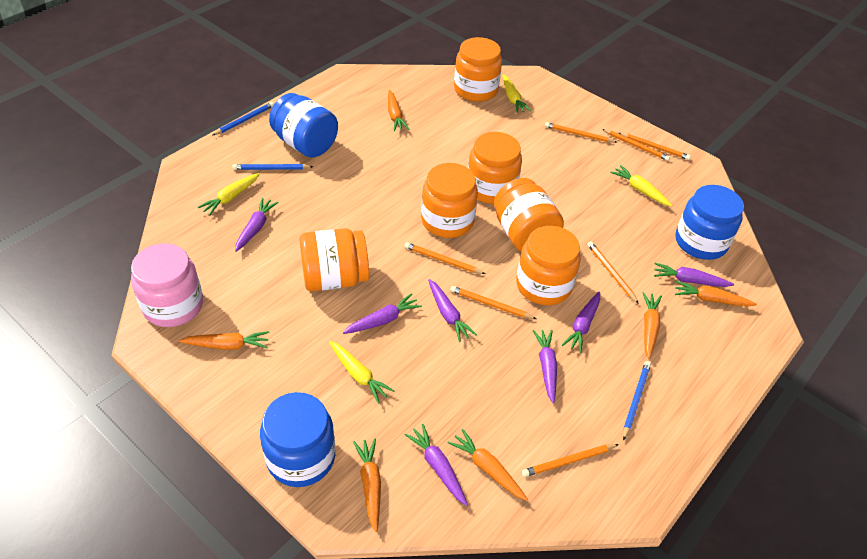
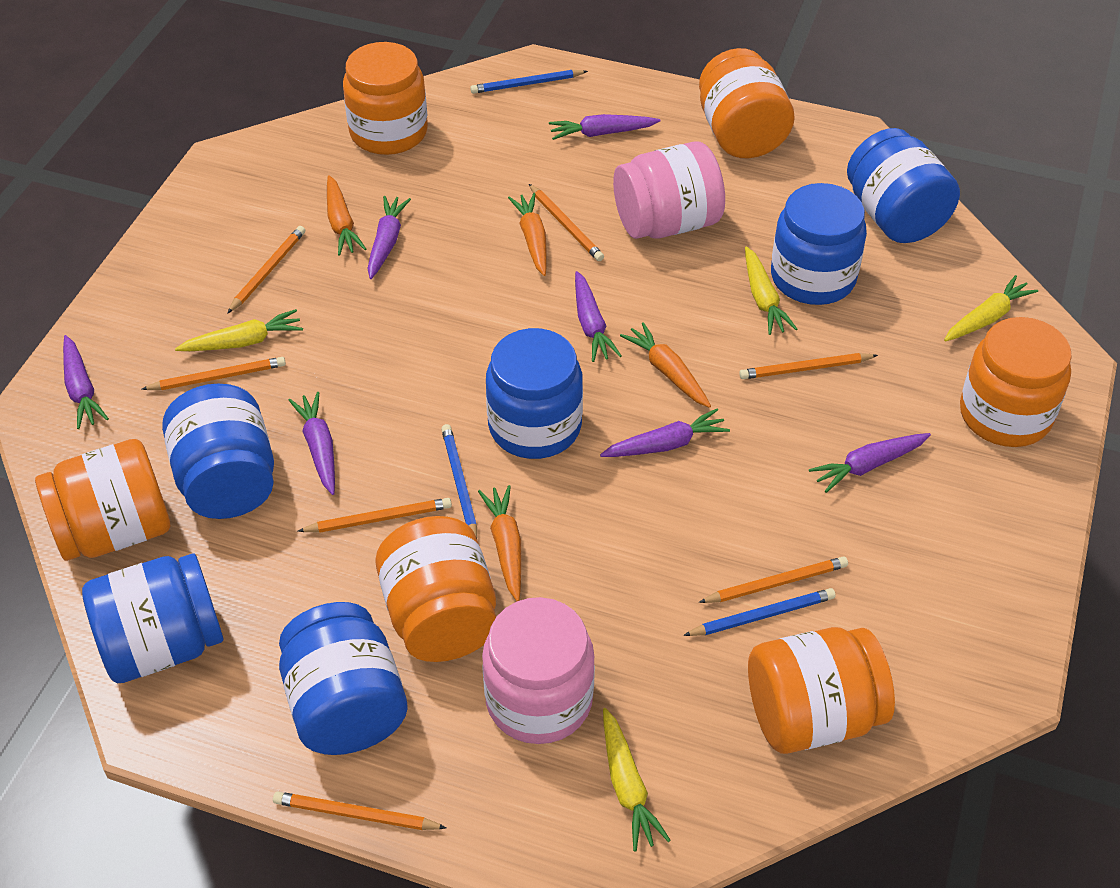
blue jar: [260,392,335,487] [269,93,338,158] [675,185,744,260] = 3 -> [82,553,223,683] [162,384,274,519] [279,602,407,755] [486,328,583,459] [771,183,867,305] [847,128,960,243] = 6
orange carrot: [179,331,269,350] [353,438,381,532] [388,90,409,131] [448,429,528,501] [642,292,662,359] [675,281,757,307] = 6 -> [327,175,366,256] [478,485,521,601] [508,193,547,276] [620,322,711,408] = 4
pink jar: [131,243,203,327] = 1 -> [482,597,595,744] [613,142,725,239] = 2

